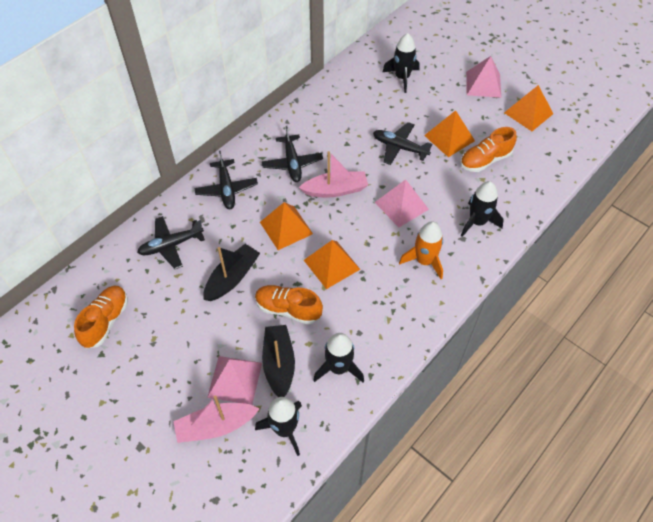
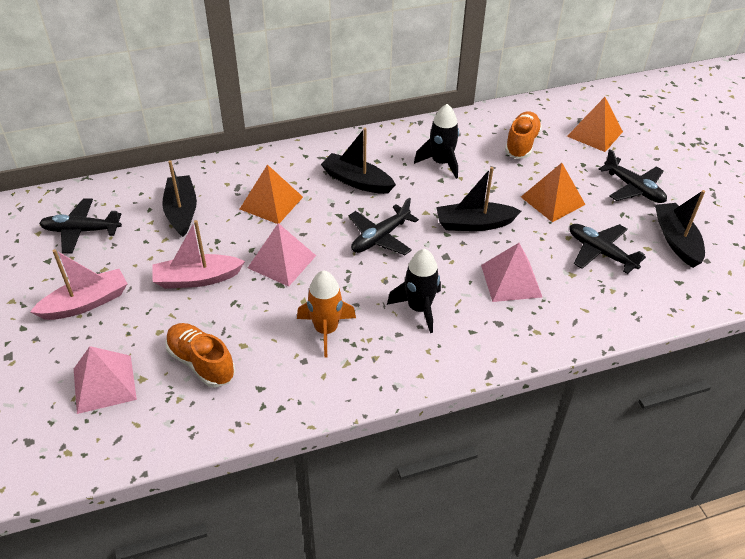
black boat: [203,244,260,301] [262,325,295,397] = 2 -> [162,160,197,237] [321,128,396,194] [436,167,521,231] [655,190,705,268] = 4
black rocket: [255,397,302,456] [313,333,364,382] [383,33,420,93] [461,181,504,237] = 4 -> [387,249,441,333] [414,104,459,179] = 2
orange pyramid: [260,202,313,250] [304,240,360,289] [424,110,475,157] [504,85,553,131] = 4 -> [240,164,303,224] [521,163,586,222] [567,97,623,152] = 3
orange shoe: [74,286,128,348] [255,285,323,325] [460,127,517,172] = 3 -> [165,323,235,388] [505,111,542,159] = 2

